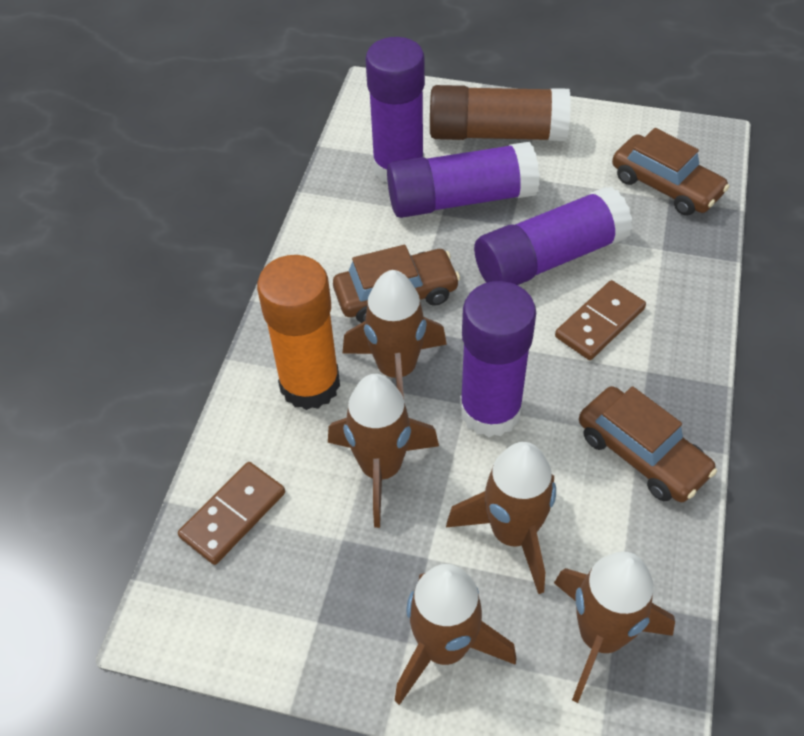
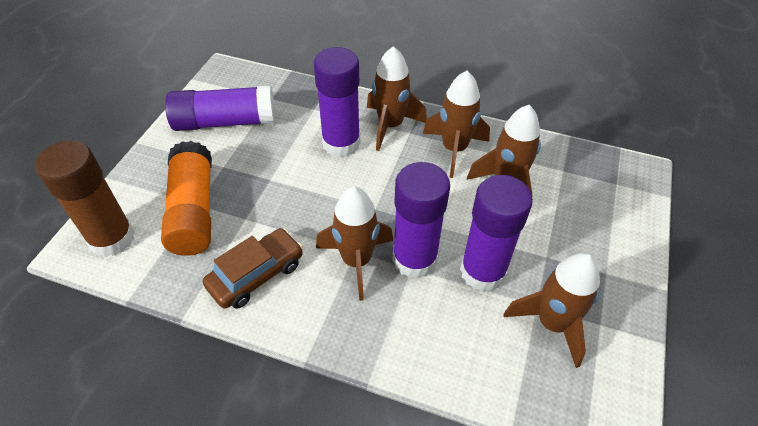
brown car: [333,245,460,323] [579,386,717,502] [612,128,729,215] = 3 -> [203,228,303,309] = 1
brown domino: [178,462,285,565] [555,280,646,360] = 2 -> none = 0

